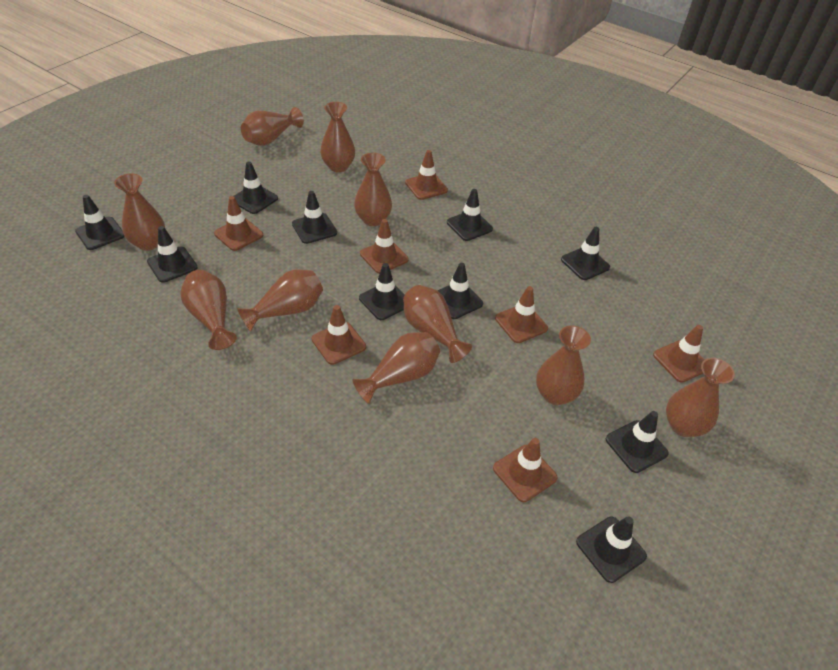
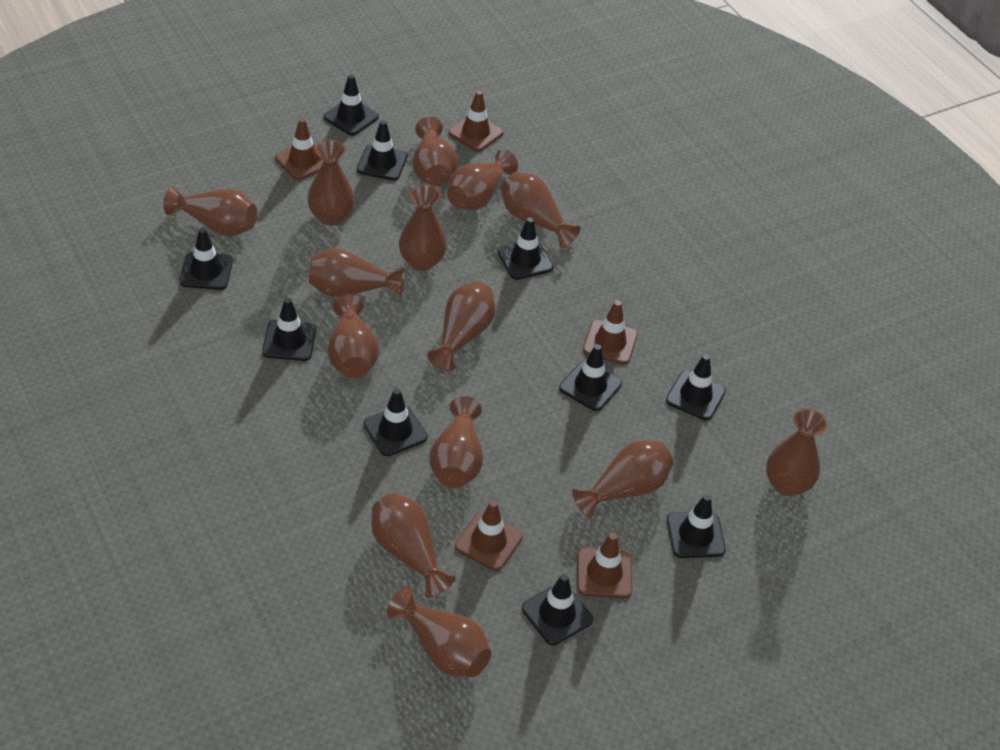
brown traffic cone: [214,196,263,251] [312,305,366,365] [360,219,409,274] [405,150,448,200] [493,438,558,502] [495,286,548,343] [653,325,705,383] = 7 -> [275,118,323,180] [449,91,503,151] [455,500,523,571] [577,533,632,598] [583,300,638,364] = 5
brown vase: [114,173,165,251] [180,270,237,350] [237,269,323,332] [241,107,304,146] [320,102,355,172] [352,332,440,404] [354,153,392,226] [403,285,472,363] [536,325,591,405] [666,358,735,437] = 10 -> [163,186,257,236] [307,140,355,226] [309,248,405,297] [327,294,379,378] [371,493,456,598] [387,587,491,677] [399,185,447,271] [413,117,458,186] [427,281,495,371] [429,396,483,488] [447,149,518,210] [501,172,581,248] [572,440,674,519] [766,409,827,496] = 14

